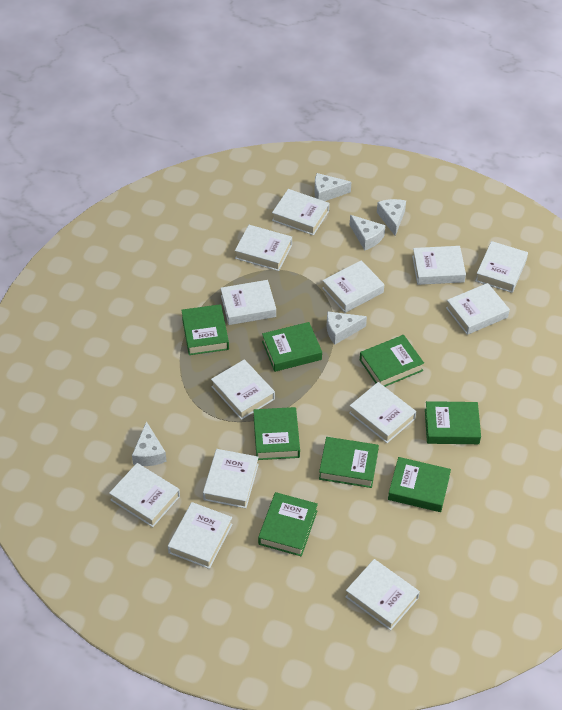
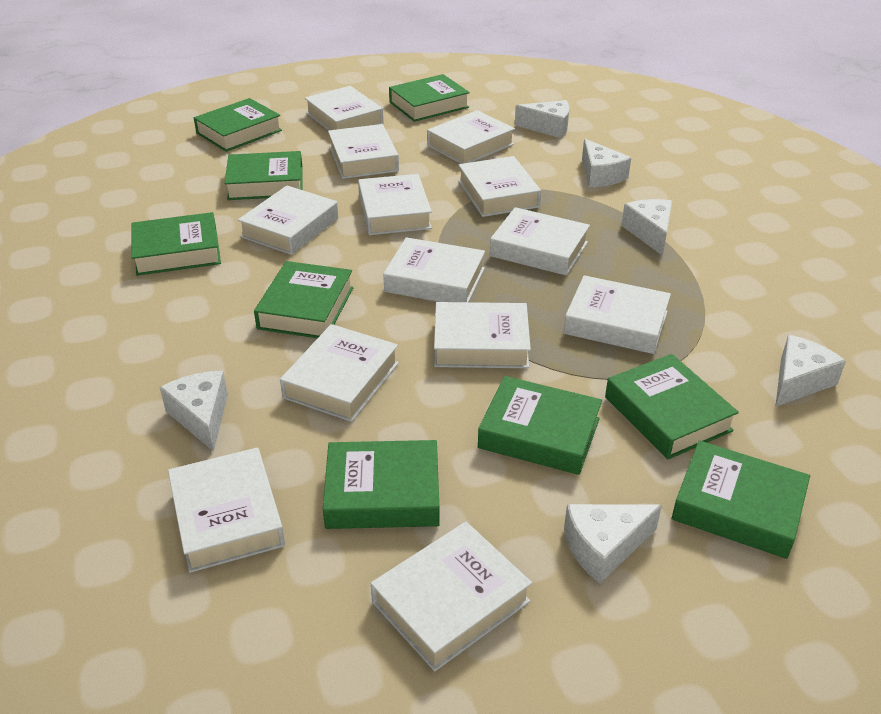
green book: [181,304,229,355] [253,407,300,460] [258,492,318,557] [262,322,322,372] [319,437,379,488] [360,335,424,387] [388,457,451,512] [425,401,481,444] = 8 -> [131,212,221,276] [194,98,282,152] [224,151,303,200] [254,261,353,338] [323,440,439,529] [389,74,470,122] [478,376,602,475] [605,354,739,459] [672,440,810,559] = 9
white cheese: [132,421,167,466] [314,173,351,201] [327,311,367,344] [350,215,386,251] [377,199,406,236] = 5 -> [160,371,228,452] [515,100,569,138] [564,504,662,583] [582,139,631,187] [621,199,672,256] [775,335,846,407] = 6

